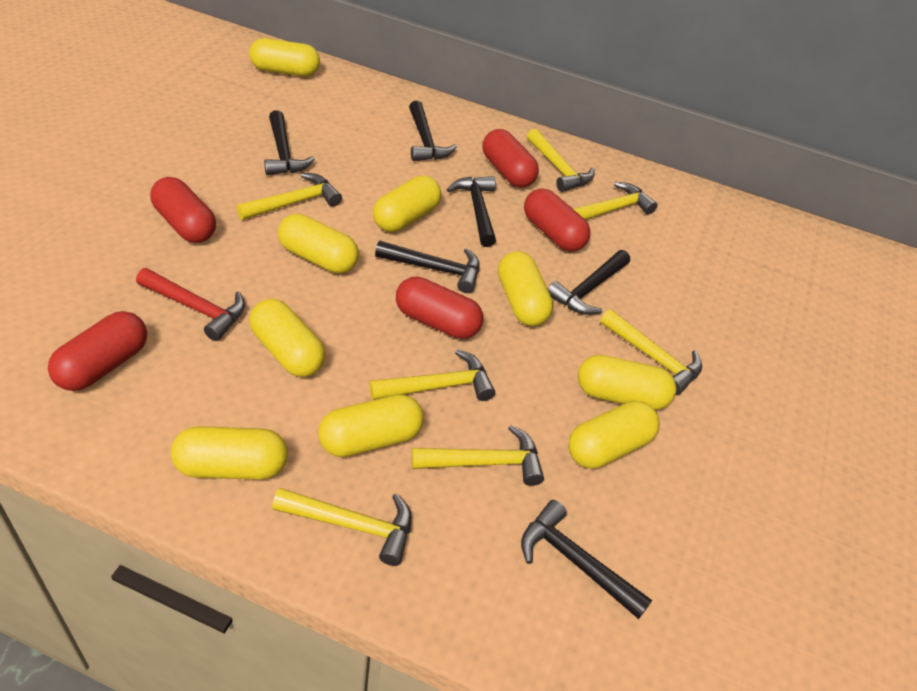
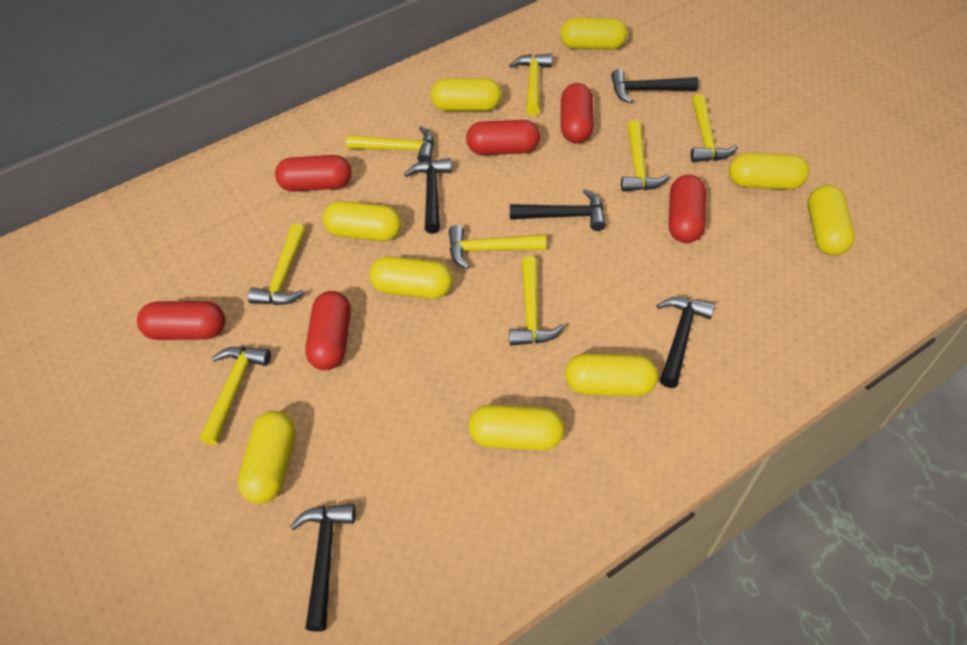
black hammer: [264,110,315,175] [375,241,480,293] [409,101,457,161] [447,176,496,247] [521,500,652,619] [548,250,630,315] = 6 -> [290,504,356,632] [404,158,452,234] [510,189,606,231] [611,69,698,103] [657,297,715,388] = 5
red capsule: [48,311,147,391] [151,177,216,243] [396,276,483,339] [482,129,539,188] [524,188,591,252] = 5 -> [137,301,225,340] [275,155,352,192] [305,291,351,370] [466,120,540,155] [561,83,594,143] [669,175,706,243] = 6
red hammer: [136,268,245,341] = 1 -> none = 0
yellow hammer: [236,173,342,220] [272,488,412,566] [370,349,495,401] [411,425,544,486] [527,129,594,192] [573,182,658,220] [600,309,702,395] = 7 -> [200,347,271,445] [248,223,306,305] [346,126,434,163] [449,225,546,269] [509,54,552,115] [509,256,564,346] [621,121,669,192] [691,94,738,162] = 8

